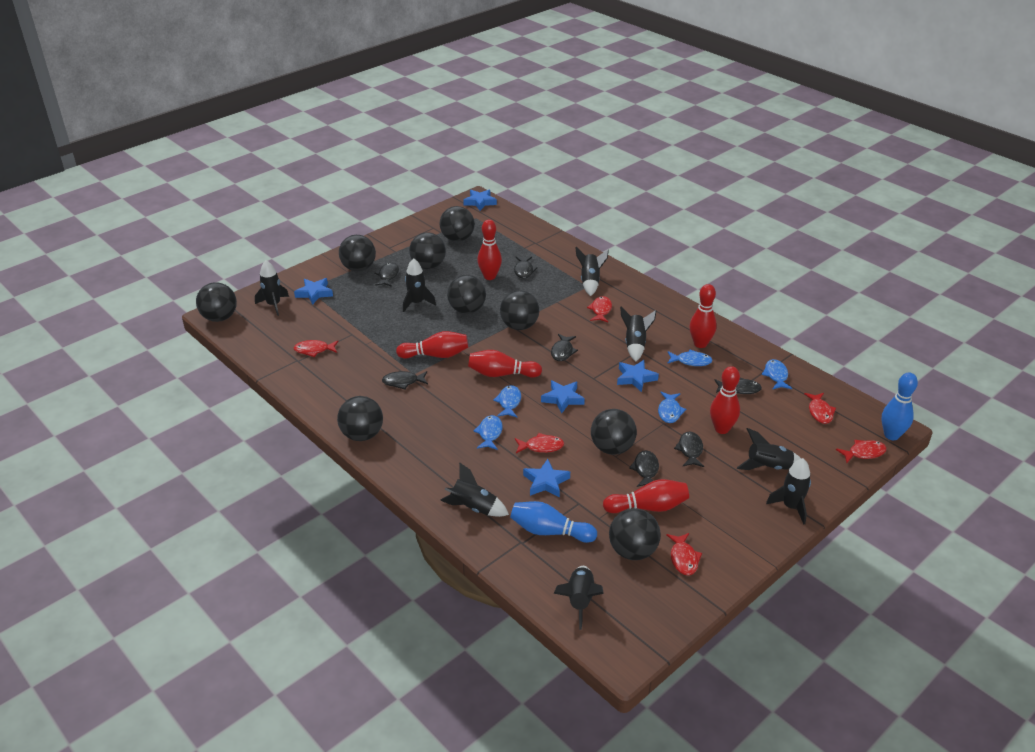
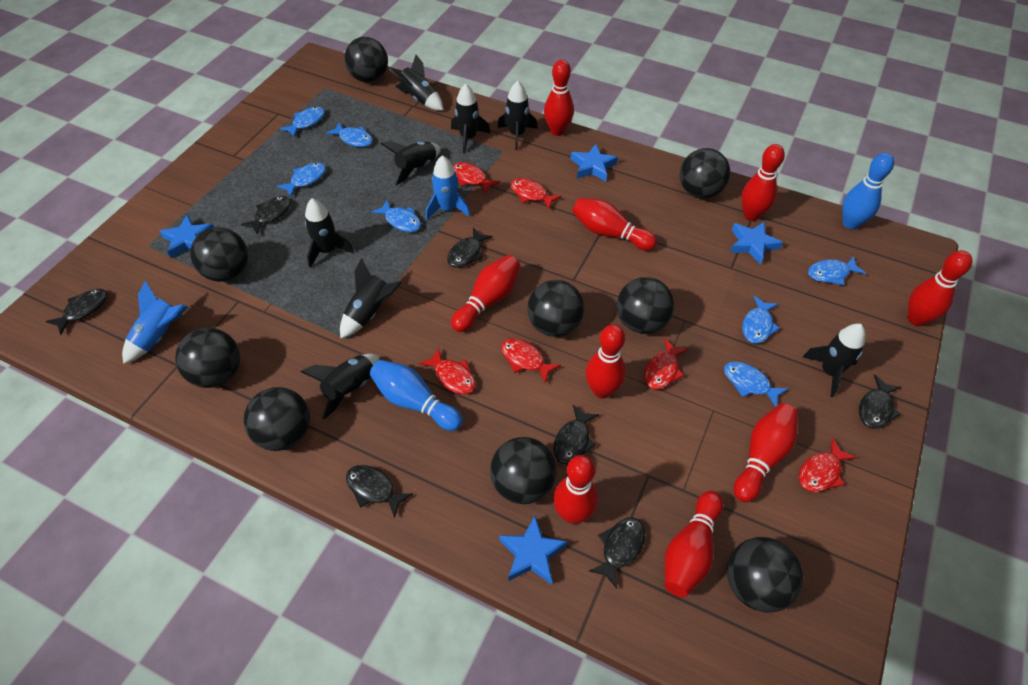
blue fish: [474,415,503,450] [493,385,521,417] [658,392,686,423] [667,349,712,366] [762,359,792,389] = 5 -> [277,163,326,197] [280,107,325,137] [326,122,373,147] [371,200,421,232] [724,361,788,407] [742,296,780,344] [808,256,866,285] = 7
blue rocket: none = 0 -> [122,280,188,364] [426,155,470,220] = 2
blue star: [294,278,333,305] [463,189,497,211] [523,459,570,498] [541,380,585,413] [617,360,659,392] = 5 -> [160,215,214,258] [499,516,568,585] [571,144,618,181] [730,221,783,265] = 4
red bowling pin: [396,331,468,358] [468,350,542,378] [477,220,502,280] [603,479,689,513] [689,284,717,348] [710,366,740,434] = 6 -> [451,255,520,332] [544,60,574,136] [553,455,598,524] [572,198,657,251] [586,324,626,399] [665,491,723,597] [734,403,798,503] [741,144,785,221] [907,250,972,326] = 9

